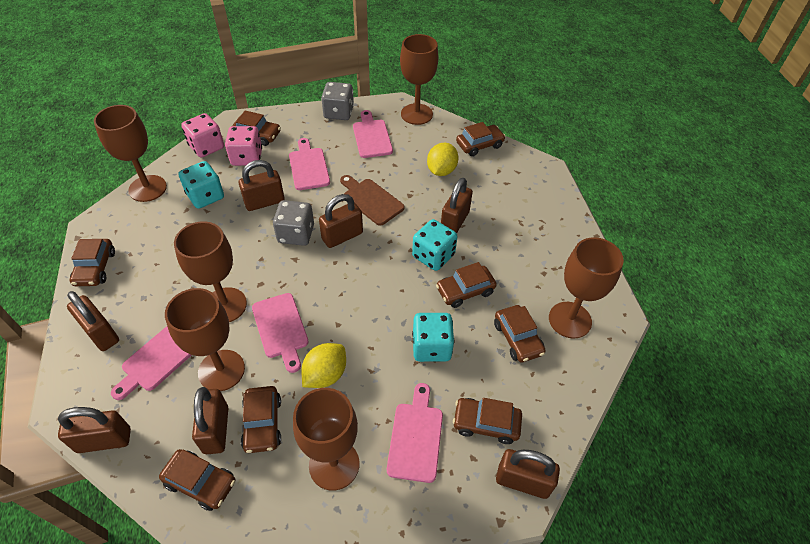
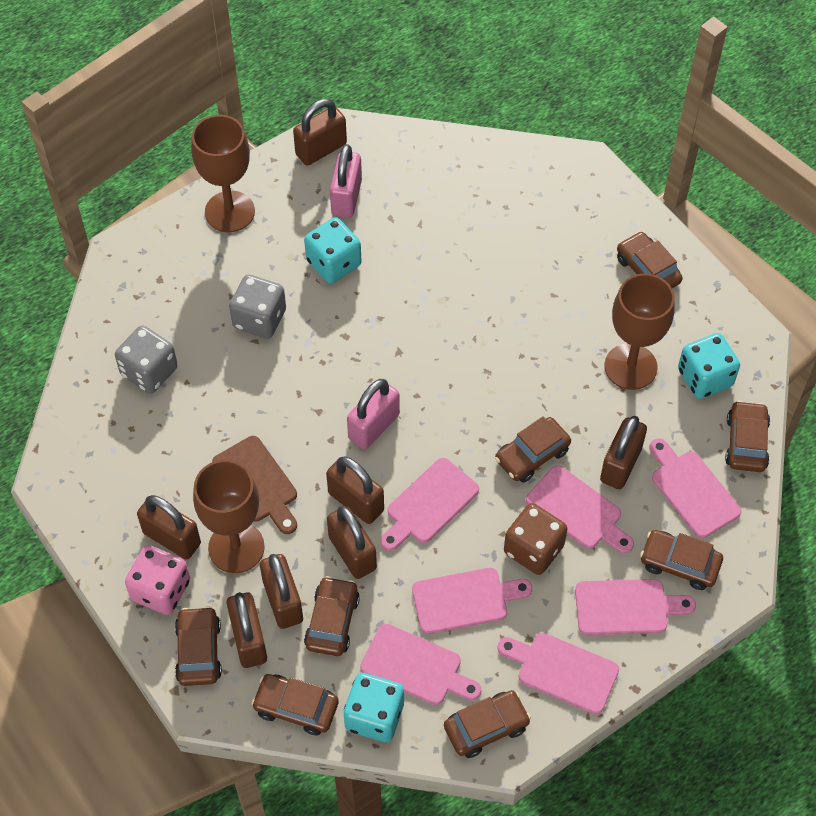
brown dice: none = 0 -> [504,503,567,575] = 1
brown goblet: [94,105,167,202] [165,288,245,391] [174,221,247,322] [293,388,359,491] [400,34,439,125] [549,237,624,339] = 6 -> [191,115,255,232] [193,460,265,573] [604,273,675,390] = 3
pink cutting board: [111,326,192,400] [252,293,309,373] [289,138,330,190] [353,110,393,158] [387,383,443,483] = 5 -> [360,624,482,705] [380,458,479,551] [412,568,532,634] [497,633,619,714] [526,466,634,553] [575,579,696,635] [649,438,741,538] = 7
pink dice: [181,113,224,158] [225,126,262,166] = 2 -> [125,545,190,615] = 1
pink padlock: none = 0 -> [330,144,362,218] [347,379,400,450] = 2
yellow lemon: [301,343,346,388] [427,143,458,176] = 2 -> none = 0

